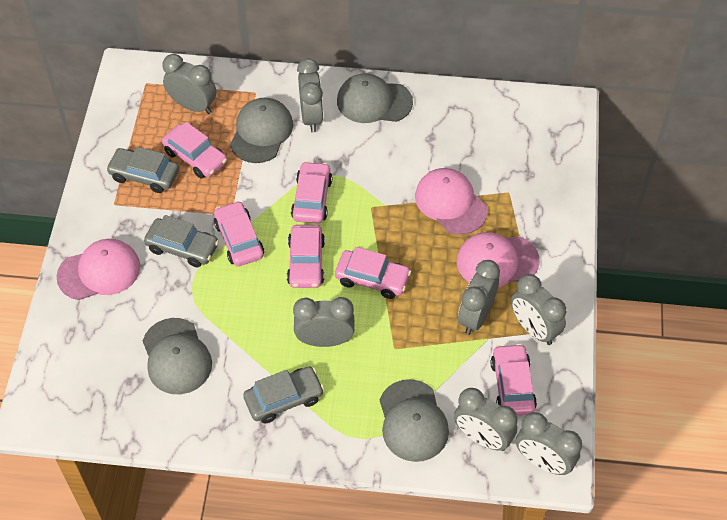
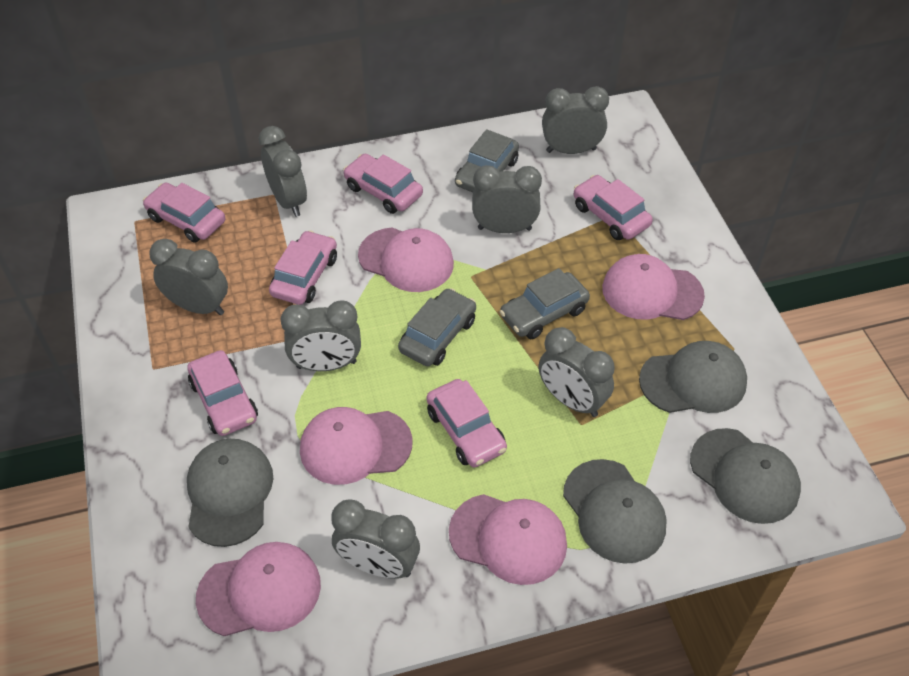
pink cap: [57,239,140,300] [415,168,488,235] [457,232,540,287] = 3 -> [196,542,321,636] [300,407,413,485] [358,227,454,292] [449,494,567,585] [602,254,705,320] = 5

